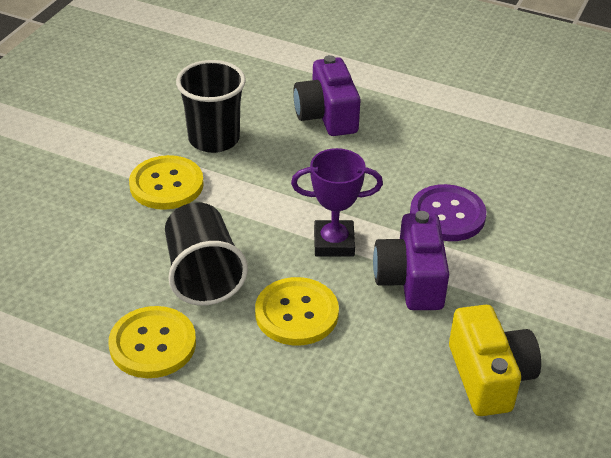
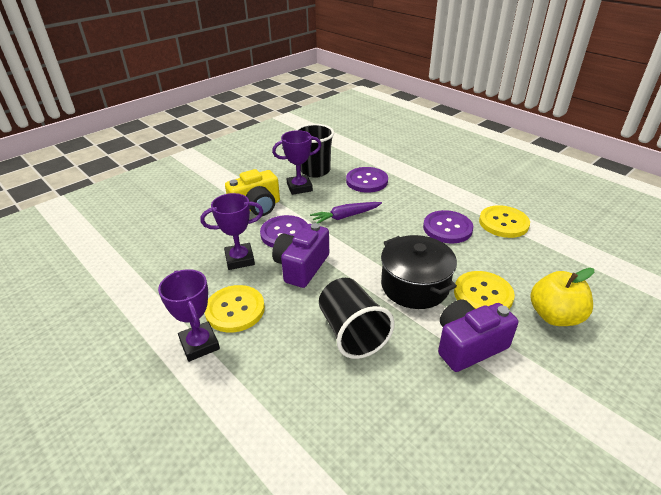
black pot: none = 0 -> [381,235,457,309] = 1
purple button: [410,184,486,241] = 1 -> [260,215,308,247] [346,167,388,193] [423,210,473,243] = 3
purple carrot: none = 0 -> [310,202,382,224] = 1
purple trophy: [291,148,383,257] = 1 -> [158,269,220,362] [201,193,263,270] [272,130,322,195] = 3
yellow apple: none = 0 -> [530,268,594,326] = 1

